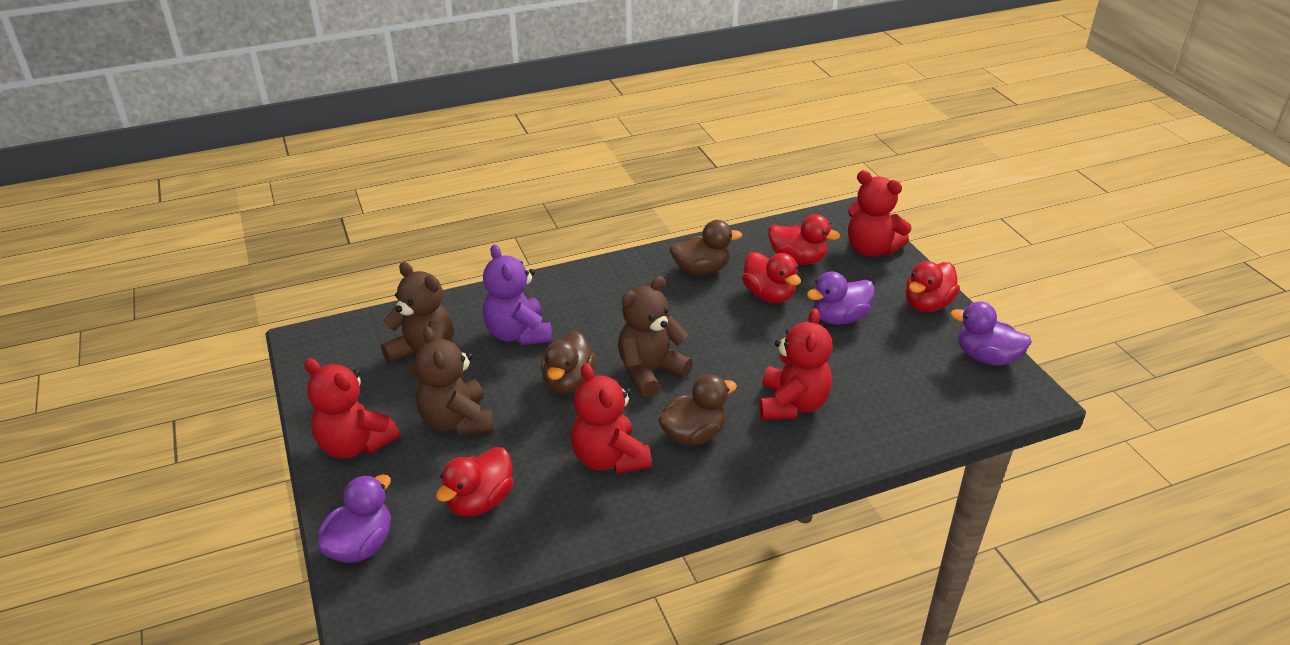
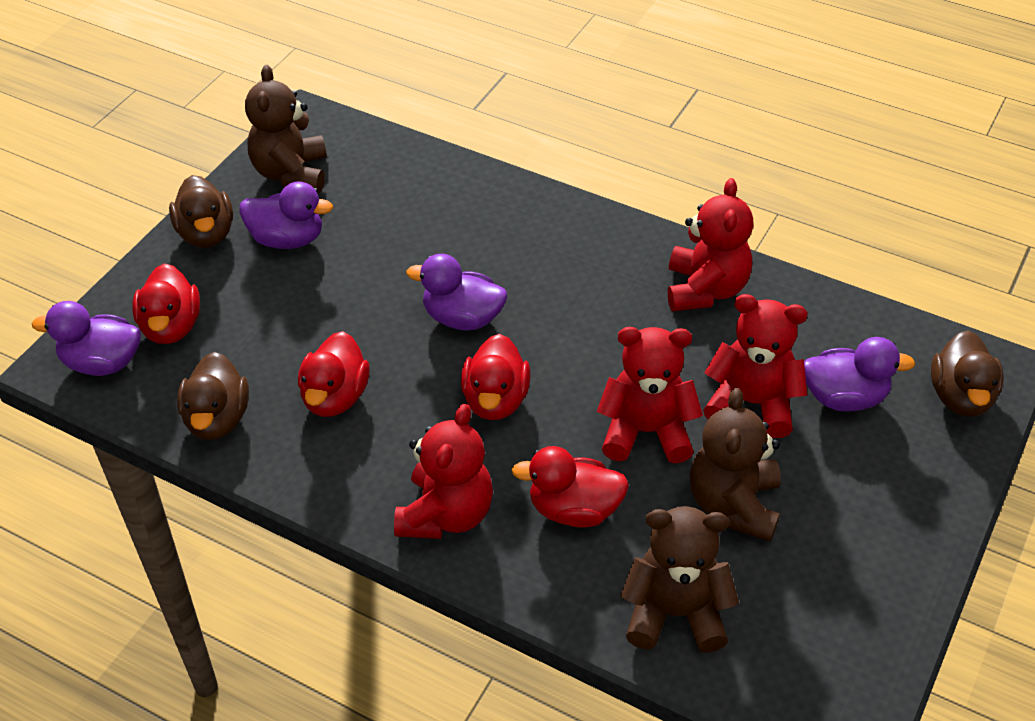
purple duck: [317,474,391,563] [807,271,875,325] [950,301,1032,366] = 3 -> [32,301,141,376] [240,182,333,249] [406,254,507,331] [804,337,915,411] = 4
purple teddy bear: [483,244,552,345] = 1 -> none = 0

